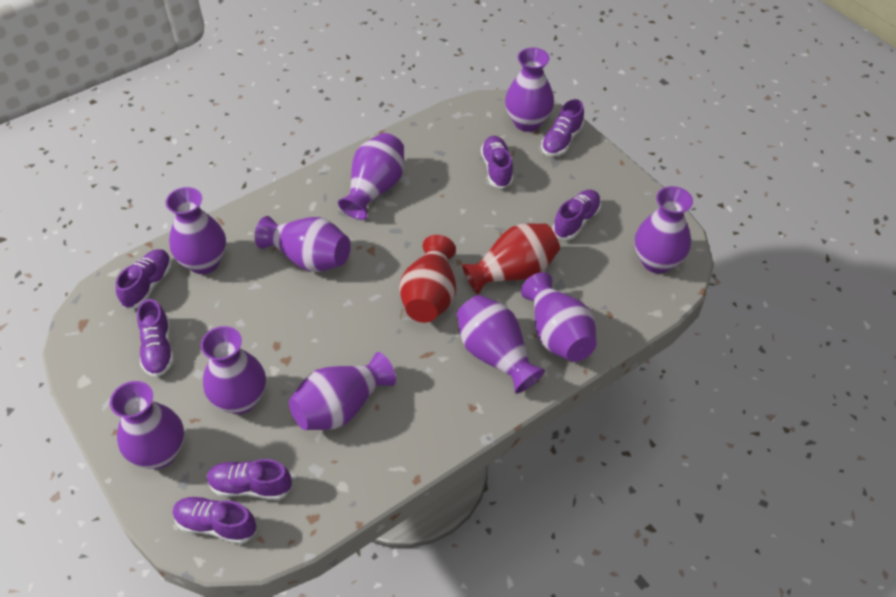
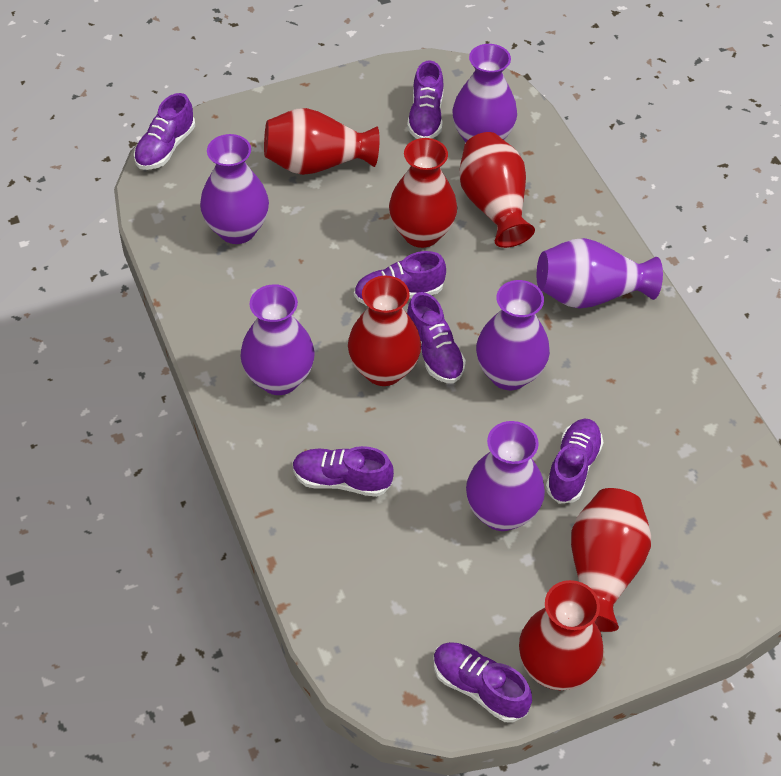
purple vase: [110,381,184,469] [165,187,226,274] [201,326,266,414] [255,216,351,272] [289,352,396,430] [338,133,404,220] [457,295,545,394] [505,48,554,132] [521,272,596,362] [635,186,693,273] = 10 -> [200,134,269,244] [240,284,315,395] [452,44,517,143] [466,421,545,531] [476,280,550,390] [537,238,663,308] = 6
red vase: [399,235,456,323] [462,223,560,295] = 2 -> [264,108,380,175] [348,276,421,386] [389,138,457,248] [459,132,535,248] [519,580,603,690] [571,488,651,632] = 6

